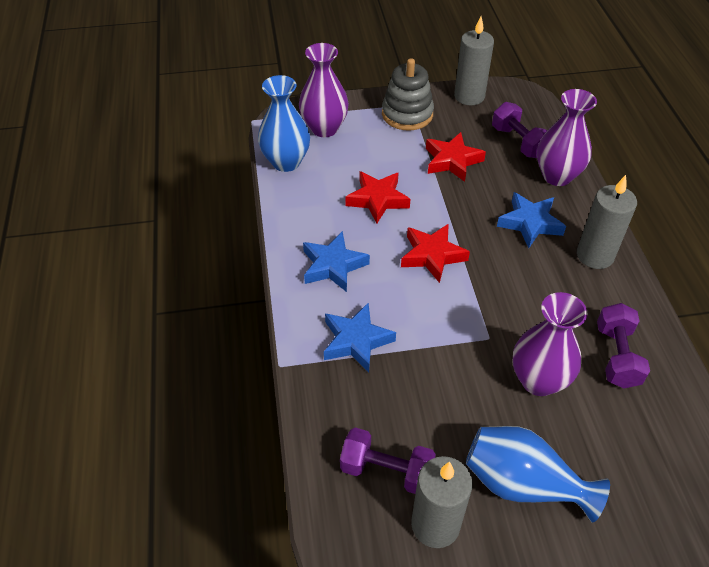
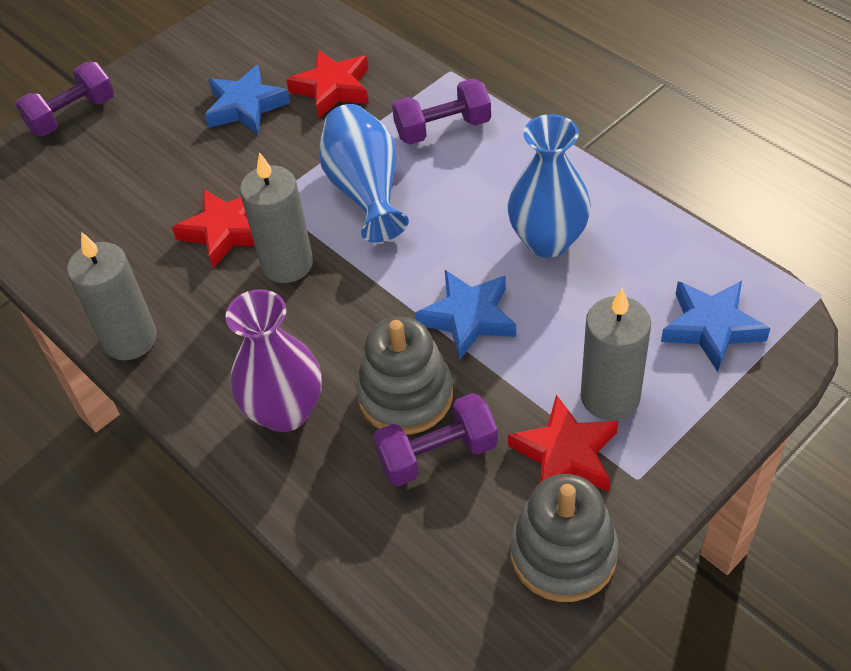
grey stacking toy: [382,58,434,131] = 1 -> [356,317,453,435] [510,474,618,602] = 2
purple vase: [299,43,349,137] [513,292,587,396] [537,89,597,186] = 3 -> [225,289,322,432] = 1

